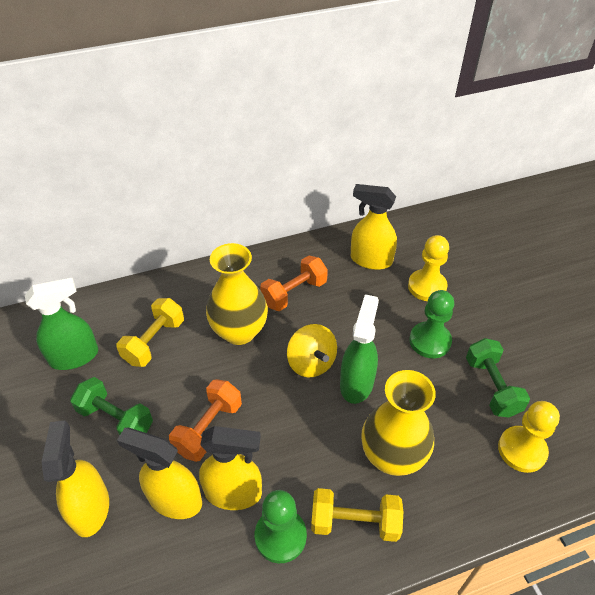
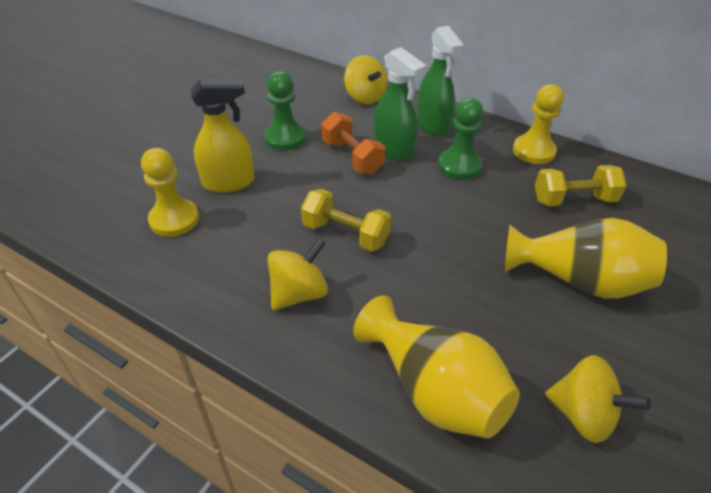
green dumbbell: [70,377,153,435] [466,338,530,418] = 2 -> none = 0
orange dumbbell: [169,379,242,462] [260,255,328,311] = 2 -> [321,112,385,174] = 1
yellow spinning top: [287,324,337,377] = 1 -> [267,237,328,310] [344,55,388,104] [545,355,651,443] = 3
yellow spray bottle: [42,421,109,537] [117,428,202,519] [199,426,262,510] [351,184,397,270] = 4 -> [191,78,254,192] = 1

